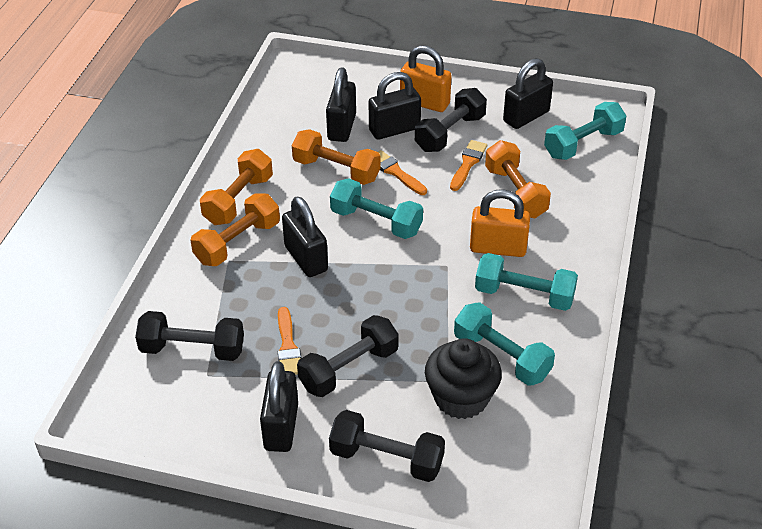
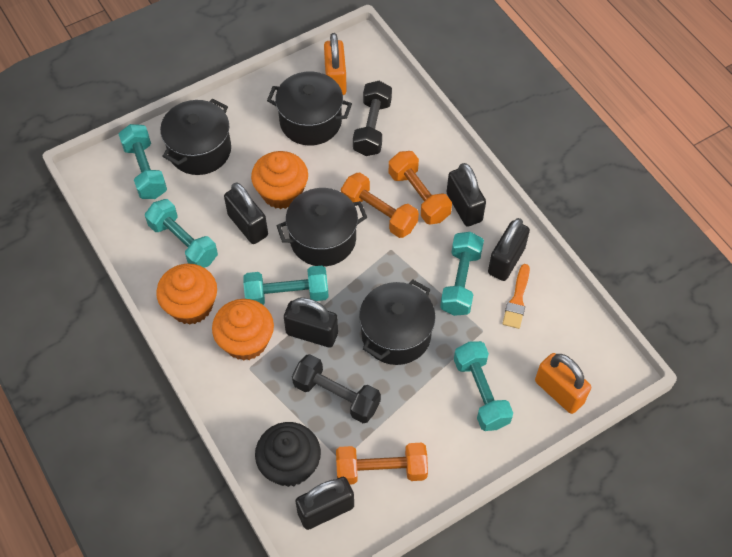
black dumbbell: [135,311,244,361] [297,315,399,397] [329,410,445,482] [415,88,487,152] = 4 -> [292,354,381,423] [353,81,392,156] = 2
black pot: none = 0 -> [160,98,231,175] [267,72,352,146] [276,188,367,266] [359,280,436,365] = 4
orange brush: [278,307,301,375] [378,150,427,195] [450,140,487,191] = 3 -> [502,264,530,329] = 1
orange cupcake: none = 0 -> [156,264,217,325] [212,299,274,361] [251,151,308,209] = 3
orange dumbbell: [190,193,280,266] [200,149,273,225] [292,129,381,185] [485,140,551,218] = 4 -> [336,443,428,484] [341,173,419,238] [388,151,452,225] = 3
turquoise dumbbell: [330,178,423,239] [454,302,555,386] [475,253,578,311] [544,102,626,160] = 4 -> [119,124,167,199] [145,199,218,268] [243,265,329,305] [440,232,484,316] [454,341,513,431] = 5

